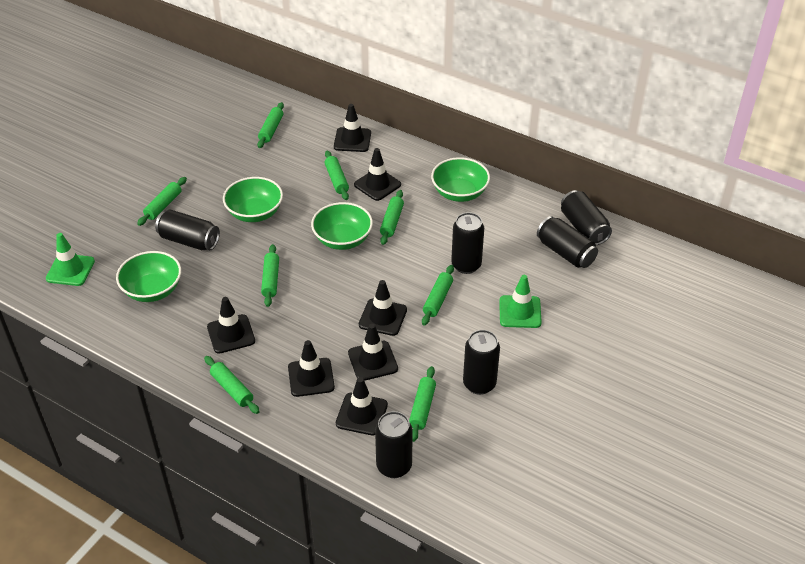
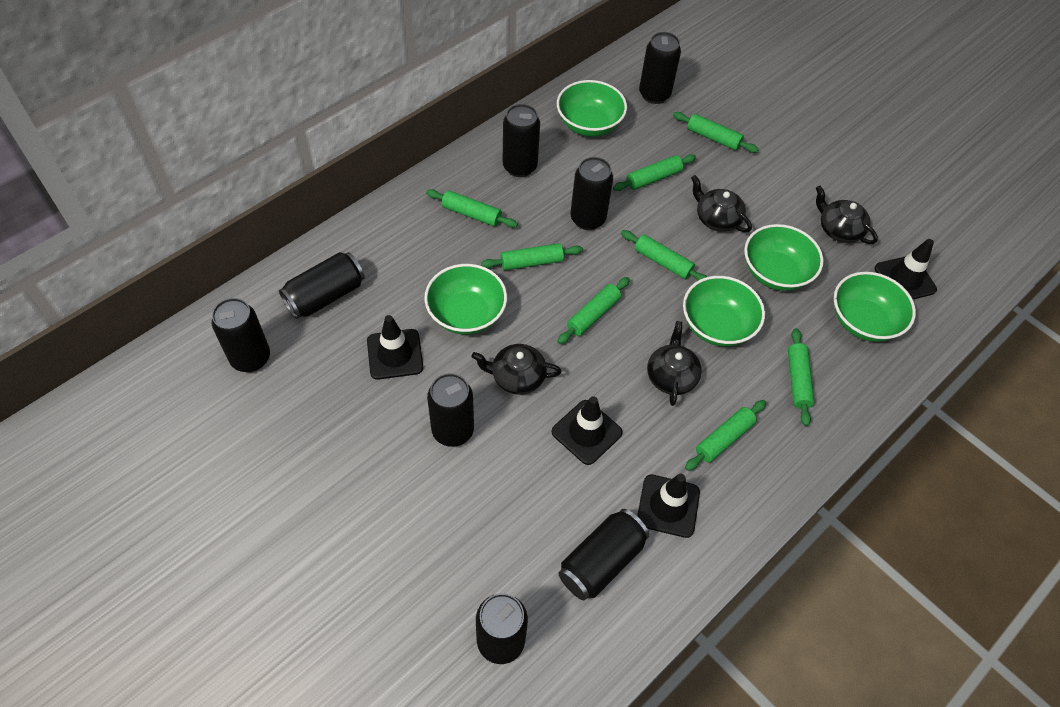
black can: [155,210,220,250] [375,411,413,478] [451,212,484,274] [463,330,500,395] [537,216,598,268] [561,190,612,245] = 6 -> [212,298,270,372] [279,252,365,319] [427,373,474,447] [476,593,528,664] [503,104,540,177] [558,509,649,600] [570,157,613,230] [639,32,681,104] = 8
black teapot: none = 0 -> [471,344,561,395] [647,321,702,406] [691,175,752,232] [816,186,878,244] = 4
black traffic cone: [207,297,255,354] [288,340,335,397] [334,104,371,152] [336,377,388,436] [348,324,398,381] [354,148,401,201] [359,280,407,336] = 7 -> [367,315,423,380] [552,396,623,465] [637,474,700,538] [874,239,937,299] = 4
green bowl: [116,251,181,302] [223,177,283,222] [311,202,373,250] [431,157,490,202] = 4 -> [424,264,507,335] [557,80,627,137] [683,276,765,347] [744,224,824,291] [834,272,916,342] = 5
green traffic cone: [46,233,95,286] [499,275,542,328] = 2 -> none = 0

